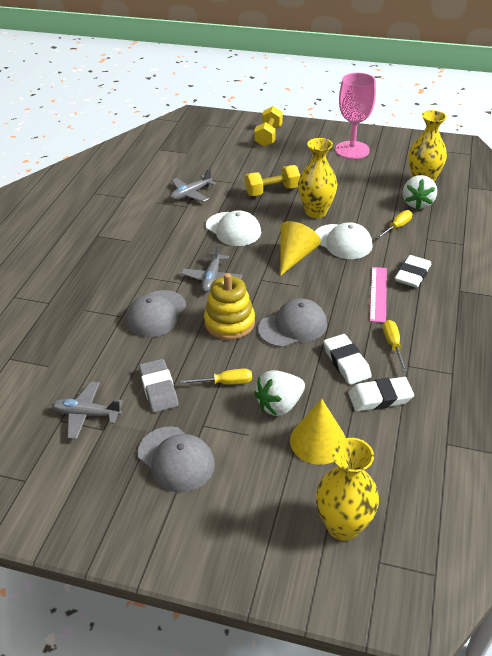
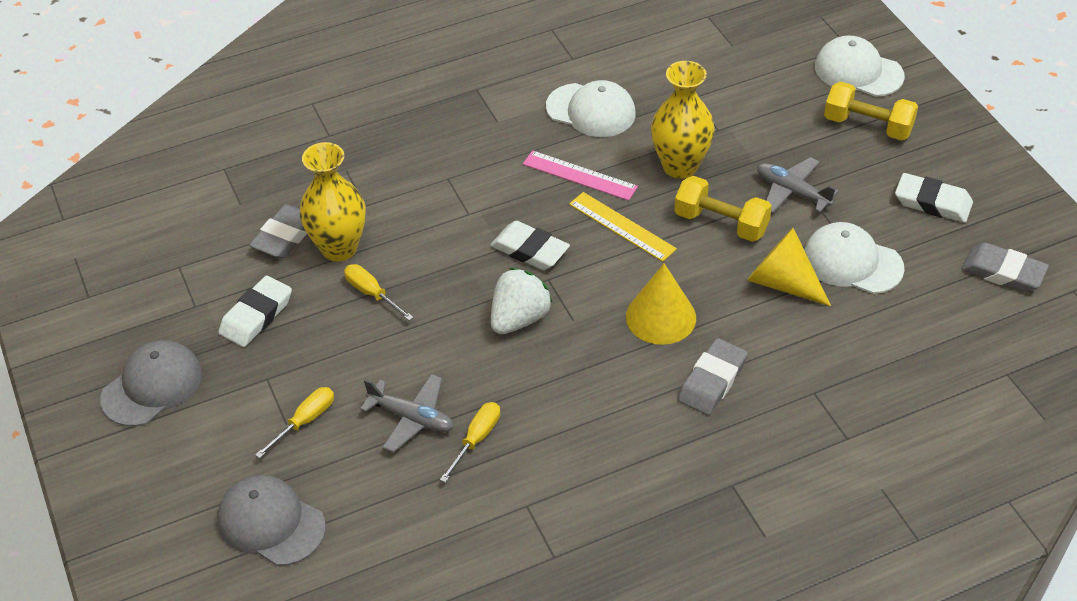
grey cap: [126,290,186,337] [138,426,215,492] [258,298,327,347] = 3 -> [100,340,202,426] [217,475,326,566] = 2
grey eraser: [139,359,179,413] = 1 -> [249,204,307,258] [678,338,748,415] [962,243,1049,292] = 3
grey plane: [52,382,123,440] [170,169,216,202] [181,243,242,292] = 3 -> [360,374,454,453] [757,157,839,214] = 2
pink goblet: [335,73,376,159] = 1 -> none = 0
white cap: [206,210,261,246] [315,222,373,259] = 2 -> [546,80,636,137] [804,222,905,294] [815,36,905,97] = 3
white strawberry: [254,370,305,416] [403,175,437,210] = 2 -> [491,268,553,334] = 1
yellow ruler: none = 0 -> [569,192,677,262] = 1
yellow stacking toy: [204,273,255,340] = 1 -> none = 0
yellow vase: [298,138,338,218] [316,438,379,541] [408,110,447,182] = 3 -> [300,142,366,262] [651,61,715,179] = 2

